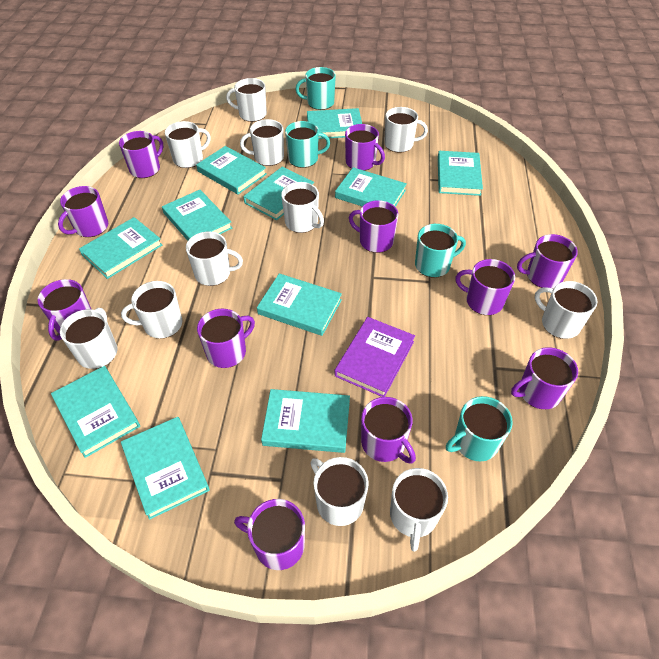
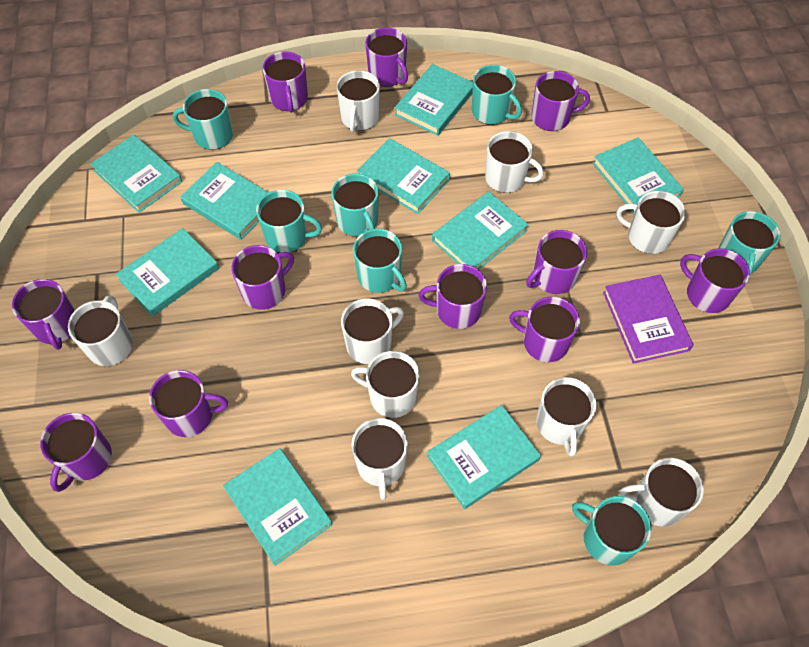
turquoise book: [51,366,140,458] [79,217,162,279] [121,417,210,520] [162,190,232,241] [196,146,267,194] [243,167,314,220] [257,273,342,336] [261,389,350,453] [307,108,362,139] [335,167,407,207] [438,151,483,196] = 11 -> [90,135,182,213] [116,228,219,316] [180,162,269,240] [223,448,332,566] [357,138,450,214] [395,64,473,136] [427,405,541,509] [432,191,529,270] [593,137,684,213] = 9
turquoise mug: [285,121,330,168] [295,67,336,110] [415,224,466,278] [446,396,513,461] = 4 -> [173,89,233,150] [256,190,322,253] [331,174,379,237] [353,229,407,293] [472,65,522,125] [572,496,652,565] [718,211,780,275] = 7
white mug: [60,308,117,369] [121,281,182,339] [165,121,211,168] [186,232,243,286] [226,78,267,122] [240,119,284,166] [281,182,324,233] [310,457,369,526] [384,107,428,153] [390,468,448,552] [535,281,598,339] = 11 -> [68,295,133,366] [336,70,380,133] [341,298,404,364] [351,351,420,418] [351,418,408,500] [485,131,544,193] [536,377,596,457] [616,191,686,254] [619,458,704,527] = 9

